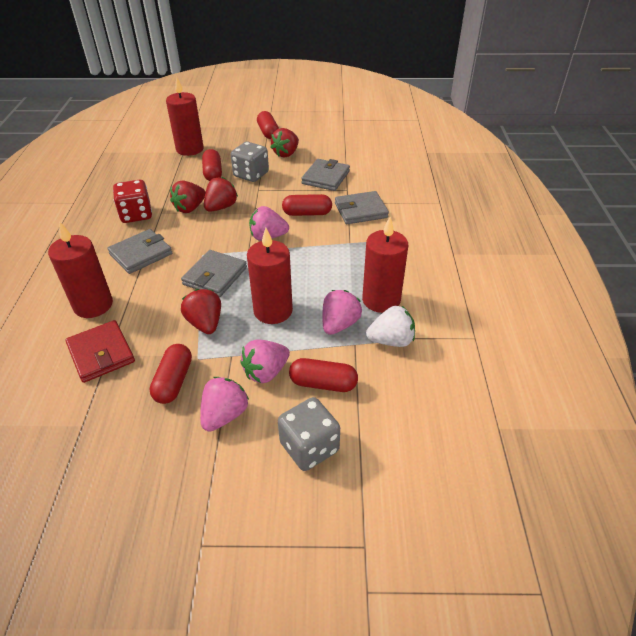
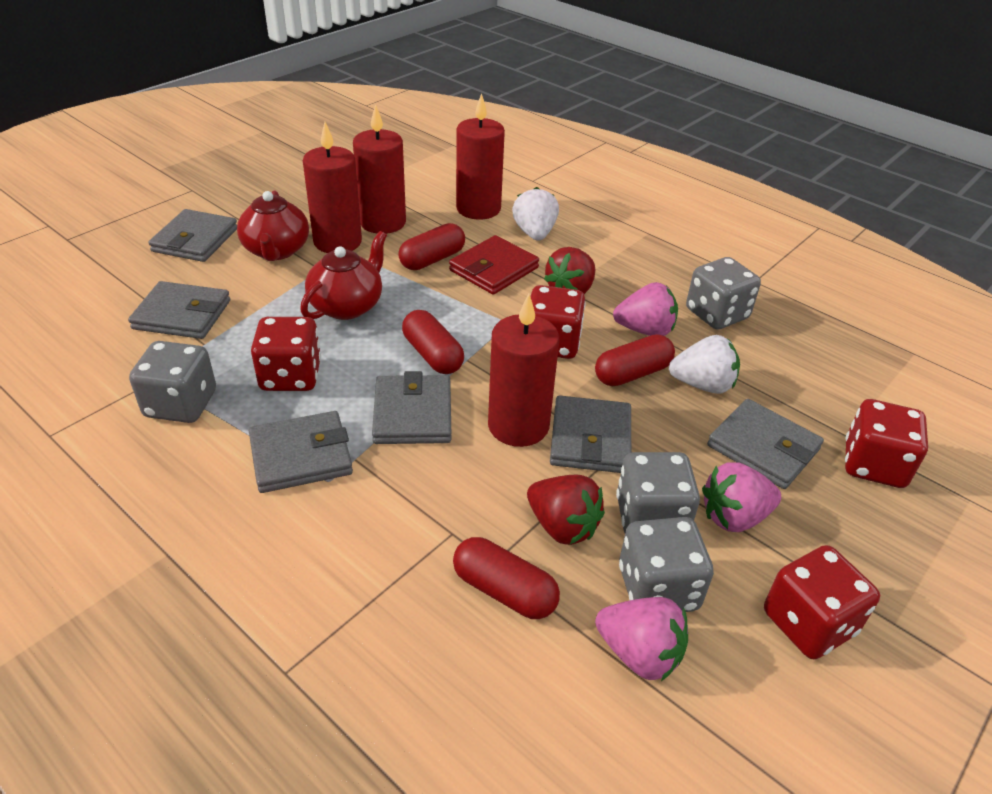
grey dice: [231,142,269,182] [278,397,340,471] = 2 -> [129,341,216,423] [616,452,700,533] [619,517,714,612] [686,257,761,330] = 4
grey wallet: [107,229,172,274] [181,250,247,297] [301,159,350,191] [335,191,389,224] = 4 -> [128,281,230,339] [148,209,237,262] [249,411,353,493] [372,371,451,444] [550,395,631,473] [707,399,824,489] = 6
pink strawberry: [200,377,249,432] [240,339,290,383] [249,206,289,241] [322,290,362,335] = 4 -> [595,597,688,681] [613,282,678,336] [702,462,781,532] = 3
red capsule: [149,344,192,404] [202,149,222,181] [257,111,279,139] [282,194,332,216] [289,358,358,392] = 5 -> [398,223,465,270] [402,310,464,374] [453,537,560,619] [595,334,675,386] = 4
red dice: [113,180,152,223] = 1 -> [251,317,321,391] [530,285,586,359] [764,545,880,659] [845,399,928,488] = 4
red strawberry: [170,180,205,213] [181,289,221,334] [204,177,238,212] [270,128,299,157] = 4 -> [527,474,605,545] [544,247,596,294] = 2
red teapot: none = 0 -> [237,191,309,261] [300,231,387,320] = 2
white strawberry: [366,306,415,347] = 1 -> [512,187,559,241] [669,335,740,394] = 2

